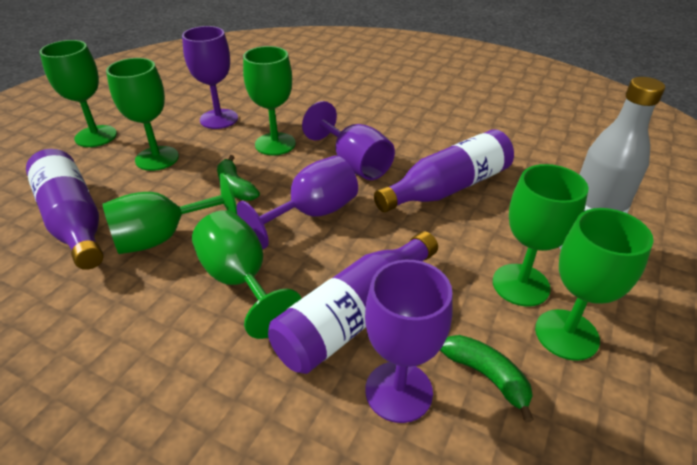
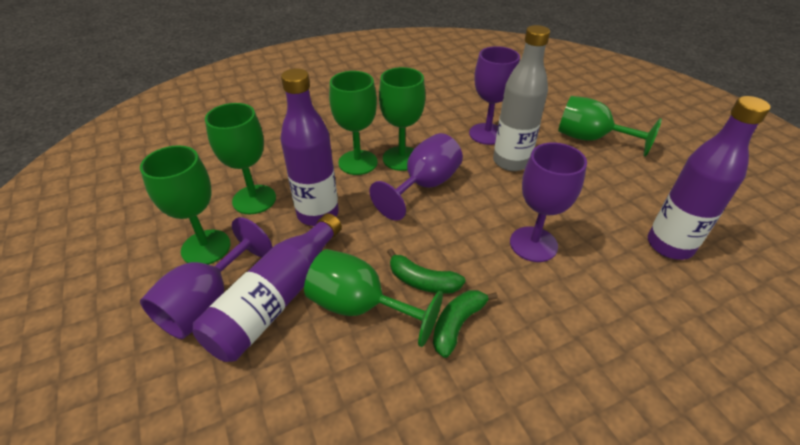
green goblet: [40,40,117,147] [102,173,237,254] [106,58,179,171] [192,210,302,339] [243,46,296,155] [493,164,589,307] [535,208,654,361] = 7 -> [140,145,231,265] [205,103,276,215] [304,249,443,347] [329,71,378,175] [379,67,425,171] [558,96,662,157] = 6

